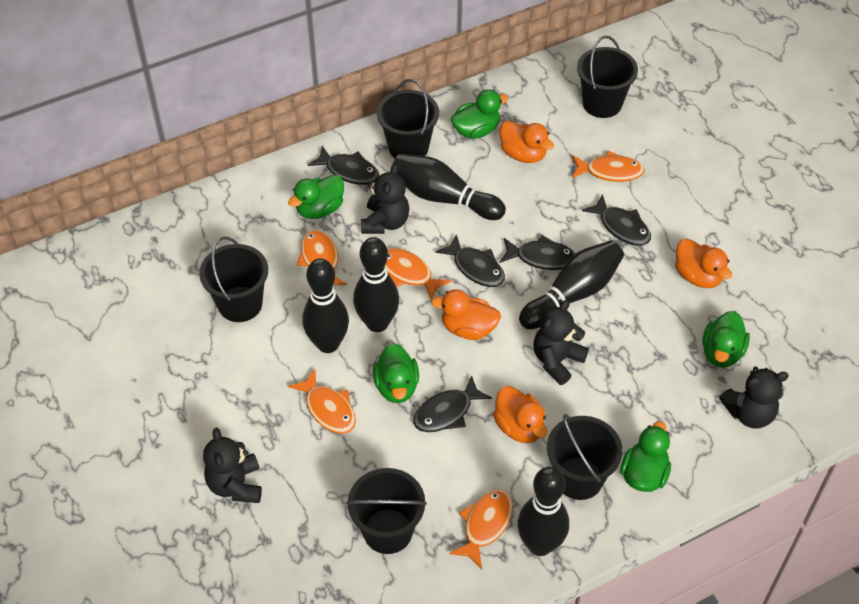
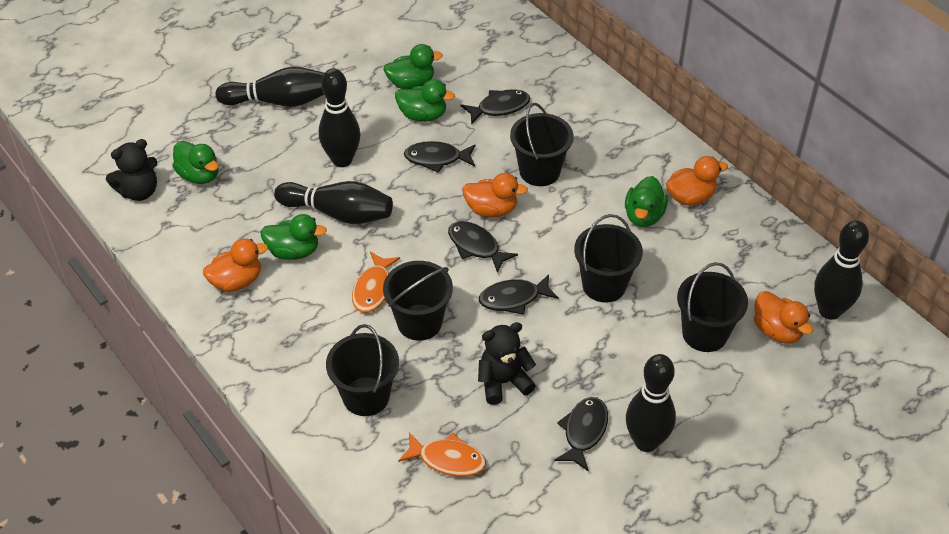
black teddy bear: [203,427,262,503] [361,164,410,234] [533,300,589,385] [719,366,789,429] = 4 -> [106,139,157,201] [478,322,536,405] = 2
orange fish: [288,369,356,434] [297,230,347,285] [385,248,451,301] [449,489,513,569] [572,150,645,182] = 5 -> [352,252,400,313] [398,433,486,477] = 2

